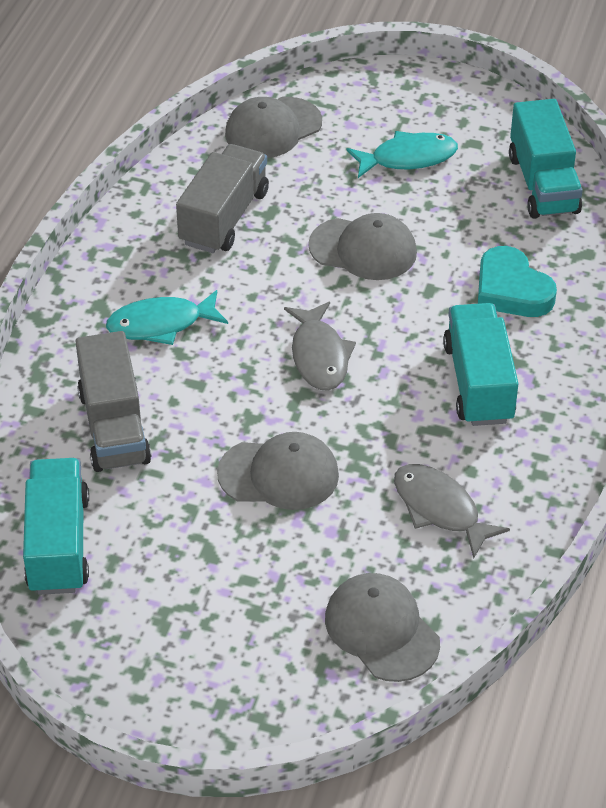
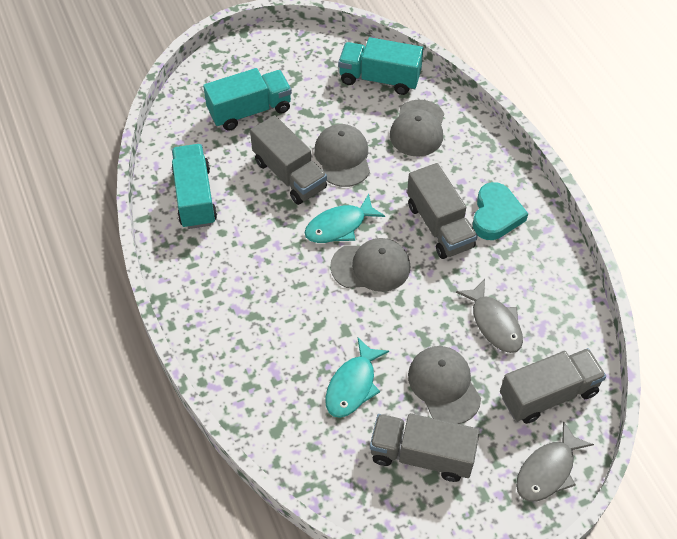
grey truck: [75,331,152,472] [176,144,269,253] = 2 -> [250,115,327,205] [370,413,480,482] [407,163,478,259] [500,348,606,424] = 4

